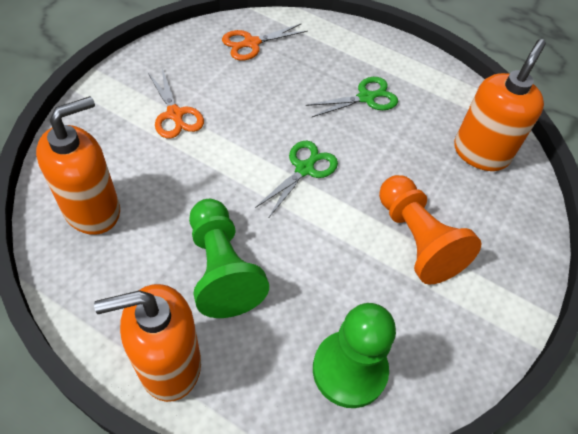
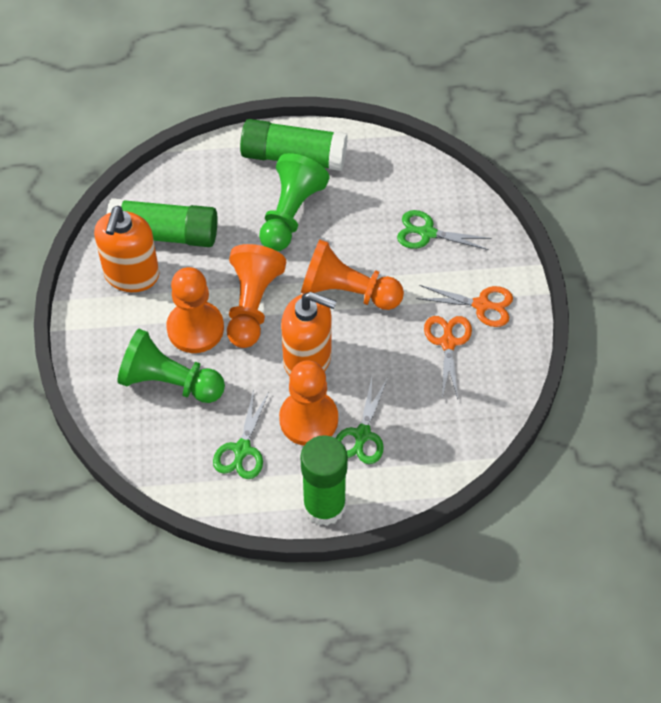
green glue stick: none = 0 -> [107,198,218,247] [240,119,348,171] [300,435,348,526] = 3
green scissors: [255,140,338,219] [306,77,398,117] = 2 -> [213,389,269,479] [336,378,387,464] [397,210,491,250] = 3
orange pawn: [379,175,482,285] = 1 -> [166,267,224,353] [227,244,286,348] [279,361,338,446] [301,240,404,310] = 4
orange soap dispenser: [36,96,120,235] [94,284,201,402] [454,39,546,171] = 3 -> [94,206,160,292] [281,292,337,376] = 2

